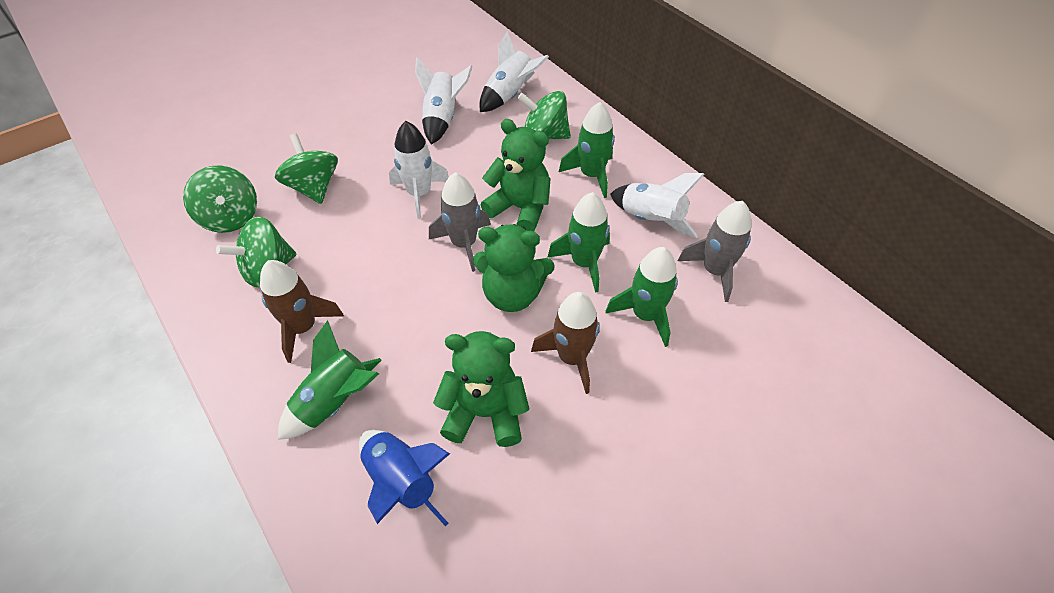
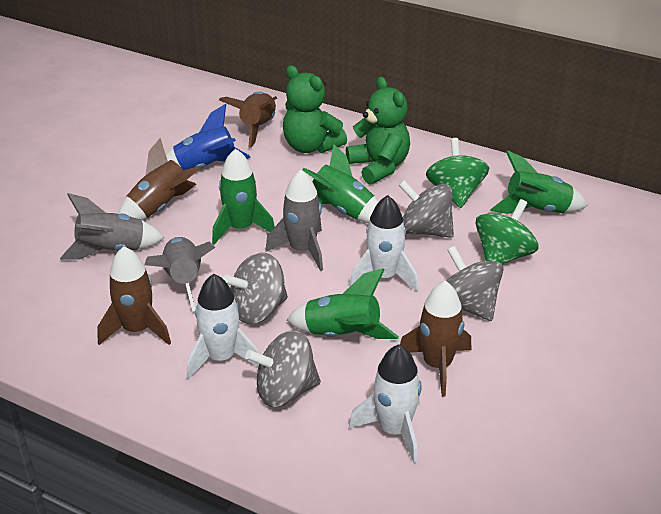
brown rocket: [260,260,344,363] [531,292,600,394] = 2 -> [97,246,171,345] [118,138,200,220] [219,92,277,148] [400,281,471,397] = 4
green spinning top: [183,166,257,233] [216,216,296,287] [275,133,338,204] [518,91,571,139] = 4 -> [426,138,489,208] [475,199,539,265] = 2
green teddy bear: [433,331,529,447] [473,224,555,312] [481,119,551,231] = 3 -> [283,65,347,153] [346,77,410,184] = 2
grey rocket: [429,172,491,272] [678,201,752,302] = 2 -> [60,193,164,260] [144,237,216,311] [265,170,323,271] = 3
grey spinning top: none = 0 -> [223,253,288,324] [245,330,321,407] [398,180,454,238] [447,246,504,321] = 4
white rocket: [389,121,449,219] [415,57,472,145] [480,31,549,112] [610,173,704,238] = 4 -> [187,274,259,380] [349,195,418,292] [349,344,422,463] = 3

